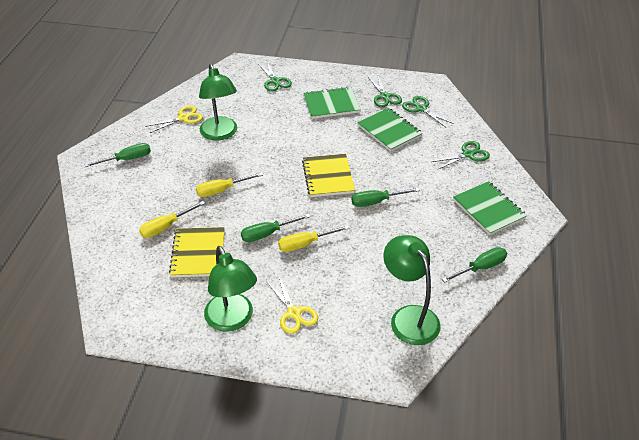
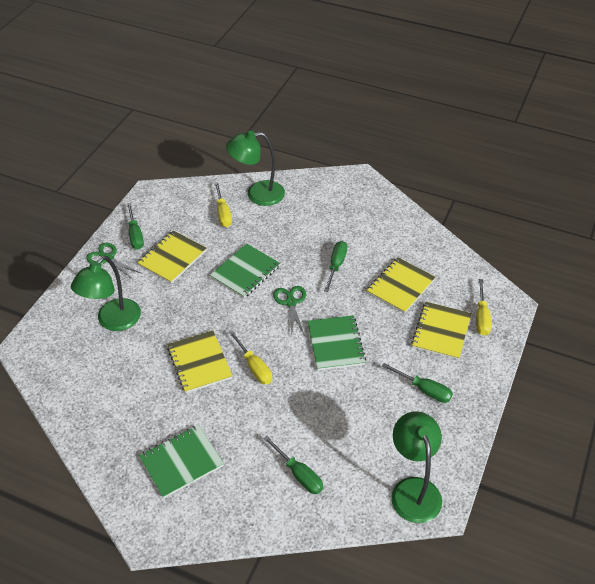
green scissors: [257,61,292,91] [368,74,402,107] [402,96,454,127] [432,141,490,170] = 4 -> [86,243,142,280] [273,286,306,335] = 2
yellow notebook: [169,227,225,277] [302,154,355,197] = 2 -> [137,230,207,284] [167,331,233,393] [366,257,436,314] [411,302,472,360] = 4
yellow scissors: [145,105,203,133] [266,275,318,334] = 2 -> none = 0

